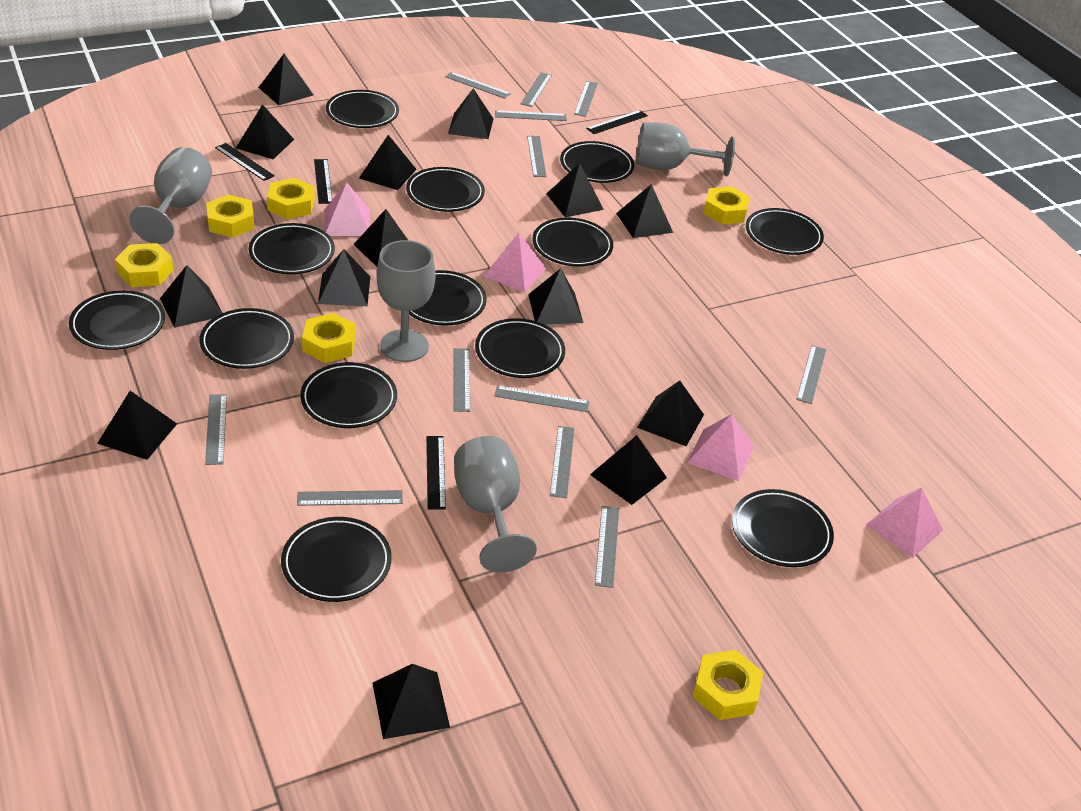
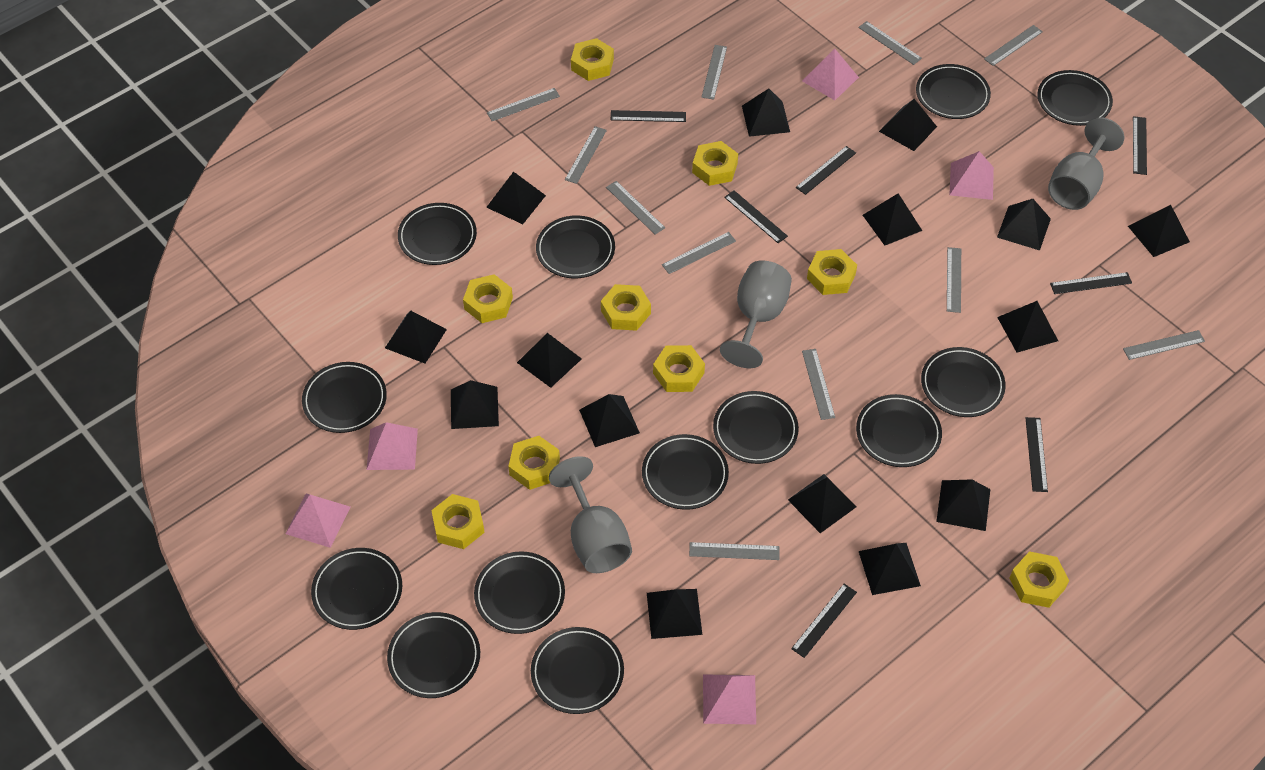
black pyramid: [97,391,177,460] [160,265,222,328] [236,104,294,159] [258,54,313,105] [318,249,370,306] [353,209,408,267] [359,135,417,190] [373,664,450,739] [448,89,493,139] [528,268,583,324] [546,163,604,217] [590,435,667,505] [616,184,673,238] [637,380,704,446] = 14 -> [385,310,447,363] [451,380,499,429] [486,172,546,224] [517,333,582,388] [579,394,640,447] [647,589,702,639] [742,88,790,137] [788,474,856,533] [859,543,921,595] [863,193,922,246] [879,99,937,151] [936,479,990,531] [997,199,1051,250] [997,301,1058,353] [1128,205,1190,257] = 15
black ruler: [215,143,275,181] [314,159,332,204] [426,436,446,510] [586,110,648,134] = 4 -> [610,110,686,122] [724,191,788,243] [791,584,857,658] [796,146,856,195] [1026,417,1048,492] [1050,272,1132,294] [1133,116,1147,175] = 7
grey goblet: [129,147,212,244] [376,240,436,362] [454,436,537,572] [636,122,735,176] = 4 -> [549,456,632,573] [720,260,792,368] [1048,117,1124,210] = 3
grey ruler: [205,394,227,465] [297,490,403,506] [445,72,511,99] [454,348,470,412] [494,385,590,412] [495,110,567,121] [521,72,552,107] [527,136,547,177] [550,426,575,498] [574,81,598,117] [595,506,620,588] [796,345,826,404] = 12 -> [487,88,560,121] [565,126,607,184] [606,181,665,234] [662,232,736,274] [689,542,779,560] [701,45,727,100] [802,349,835,420] [858,21,922,65] [947,247,961,313] [984,25,1043,66] [1123,330,1205,360] = 11
pink pyramid: [324,182,370,236] [484,233,546,292] [687,414,754,481] [866,488,943,558] = 4 -> [285,493,350,548] [367,422,418,470] [703,674,756,724] [802,48,859,100] [949,151,994,200] = 5
yellow nut: [115,243,173,287] [206,195,255,238] [267,178,315,219] [302,313,356,363] [692,650,763,720] [703,186,750,225] = 6 -> [431,494,485,549] [463,274,513,323] [508,436,560,490] [571,38,614,81] [601,284,651,331] [653,345,705,392] [692,141,738,186] [807,249,857,295] [1010,551,1069,608] = 9

